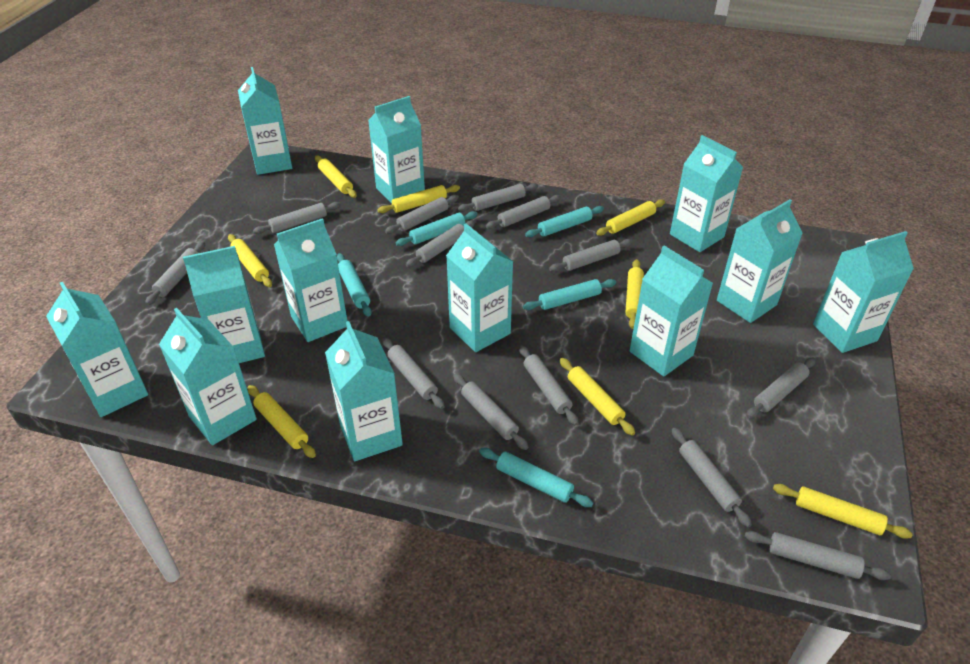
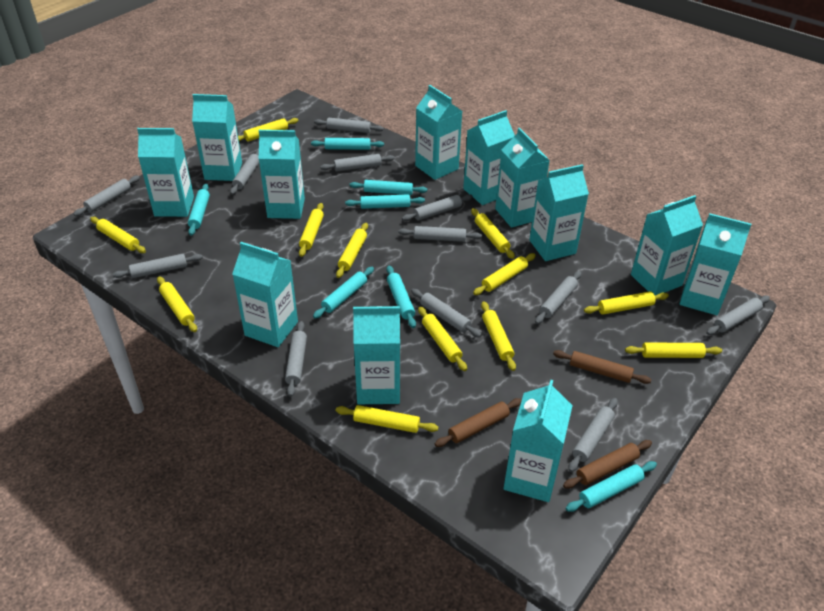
brown rolling pin: none = 0 -> [435,398,522,447] [553,350,651,384] [563,440,652,489] = 3
grey rolling pin: [145,242,205,305] [253,202,341,234] [382,337,445,409] [385,195,459,234] [406,220,475,267] [453,374,528,450] [458,183,538,211] [486,195,561,229] [519,345,579,426] [549,239,633,272] [672,428,752,527] [745,531,891,580] [746,358,816,418] = 13 -> [74,176,140,216] [113,254,203,278] [230,150,259,195] [285,321,307,397] [314,118,384,133] [320,154,395,172] [398,226,482,242] [402,194,473,221] [411,289,482,338] [535,271,581,324] [569,398,618,472] [706,295,770,335] = 12
turquoise rolling pin: [337,253,372,317] [396,211,478,246] [479,448,593,507] [523,279,616,310] [525,206,604,237] = 5 -> [188,184,210,236] [311,138,384,150] [313,267,374,319] [345,194,425,209] [350,180,427,195] [386,266,416,328] [566,461,657,512] = 7
yellow rolling pin: [228,234,272,287] [248,385,316,458] [315,155,357,198] [377,185,460,213] [560,358,635,436] [596,199,665,236] [626,259,644,329] [773,484,913,539] = 8 -> [90,217,146,253] [157,276,197,332] [238,118,299,142] [299,203,324,257] [336,223,368,278] [336,405,439,433] [418,306,467,371] [471,208,515,259] [473,253,536,295] [481,301,516,371] [584,291,669,315] [625,342,722,358] = 12

